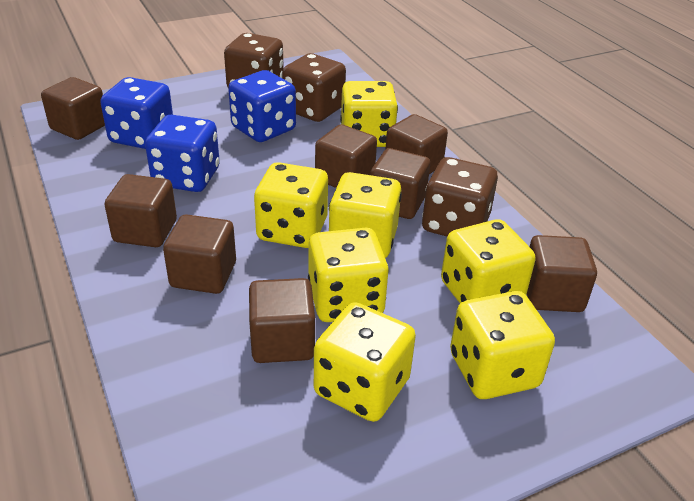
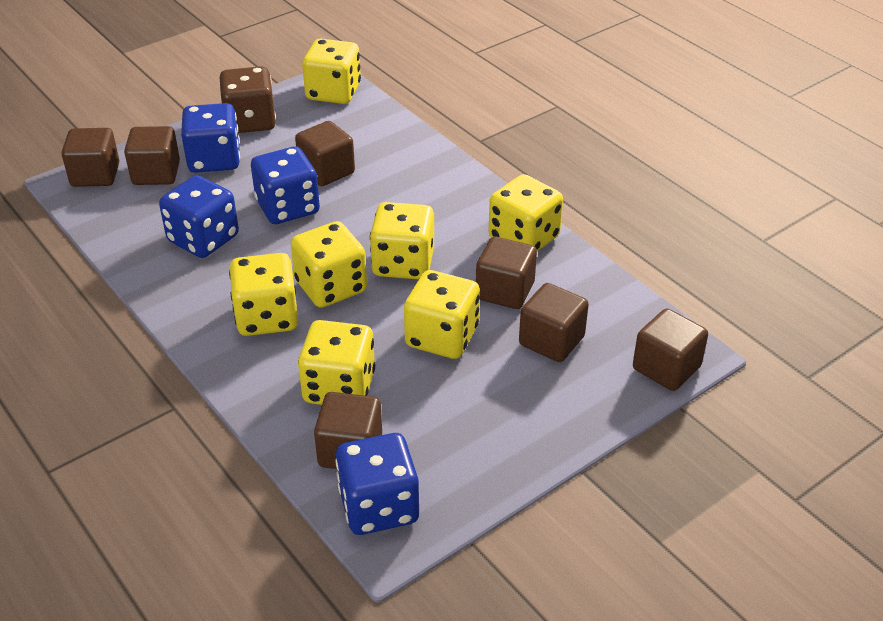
blue dice: [100,77,173,149] [145,115,220,192] [228,70,296,142] = 3 -> [159,175,239,258] [181,103,240,173] [251,147,320,224] [335,433,419,535] = 4
brown cube: [41,77,105,140] [105,174,177,247] [163,214,236,294] [249,278,315,363] [315,124,377,188] [370,148,430,219] [385,114,448,174] [527,235,597,312] = 8 -> [61,128,120,187] [124,126,180,185] [295,121,355,186] [314,392,382,469] [476,237,537,309] [519,283,589,362] [633,309,708,391] = 7
brown dice: [224,33,284,87] [282,53,346,122] [422,157,498,236] = 3 -> [219,66,276,133] = 1

